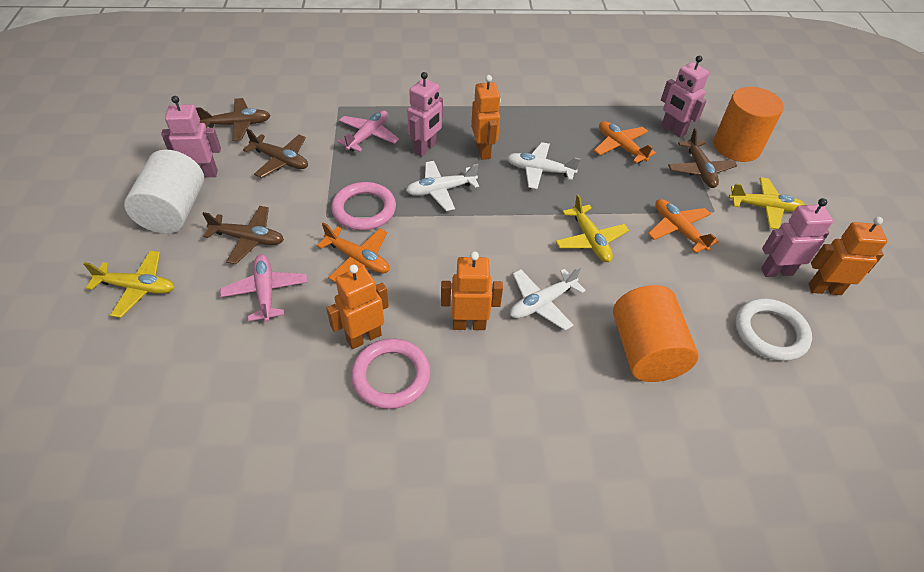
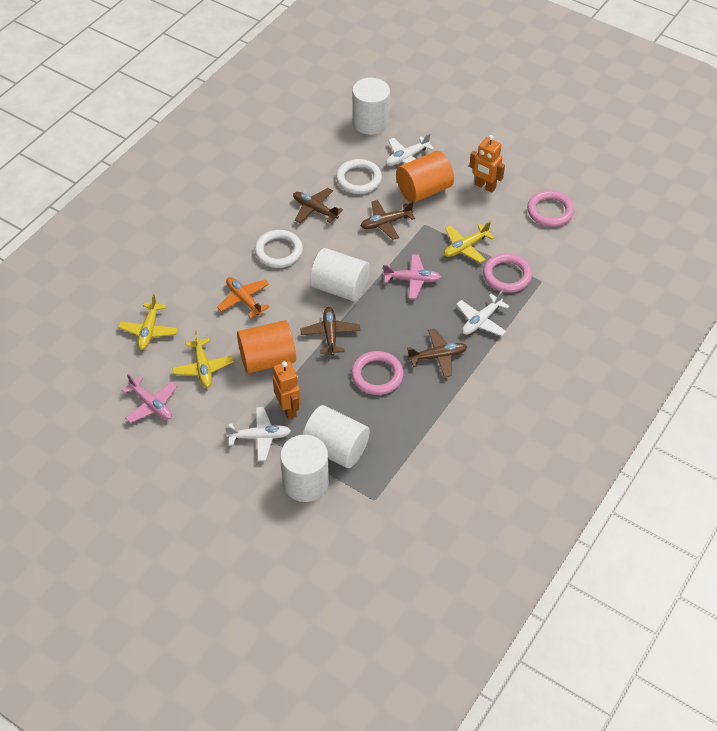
orange plane: [317,222,390,283] [594,121,656,163] [648,199,719,253] = 3 -> [217,277,269,318] = 1
orange robot: [326,264,389,349] [441,252,503,330] [471,75,501,160] [809,217,887,295] = 4 -> [273,361,301,419] [469,135,505,193] = 2
pink ring: [331,182,396,230] [351,338,430,409] = 2 -> [351,351,404,395] [483,253,532,293] [527,190,574,227] = 3
pink robot: [161,96,221,177] [407,72,443,157] [661,55,709,138] [761,198,833,277] = 4 -> none = 0
white cylinder: [124,150,204,234] = 1 -> [280,435,329,502] [303,405,370,468] [310,248,370,302] [352,78,390,135] = 4
white ring: [736,298,812,361] = 1 -> [255,230,303,268] [336,159,382,194] = 2

